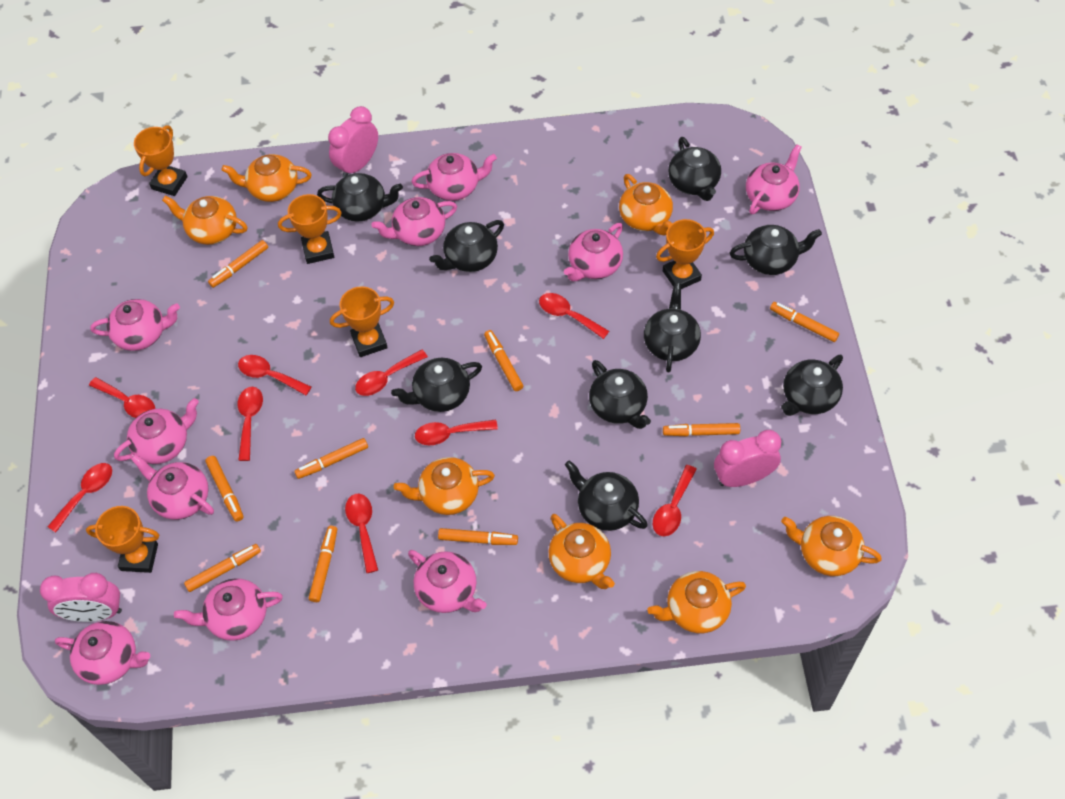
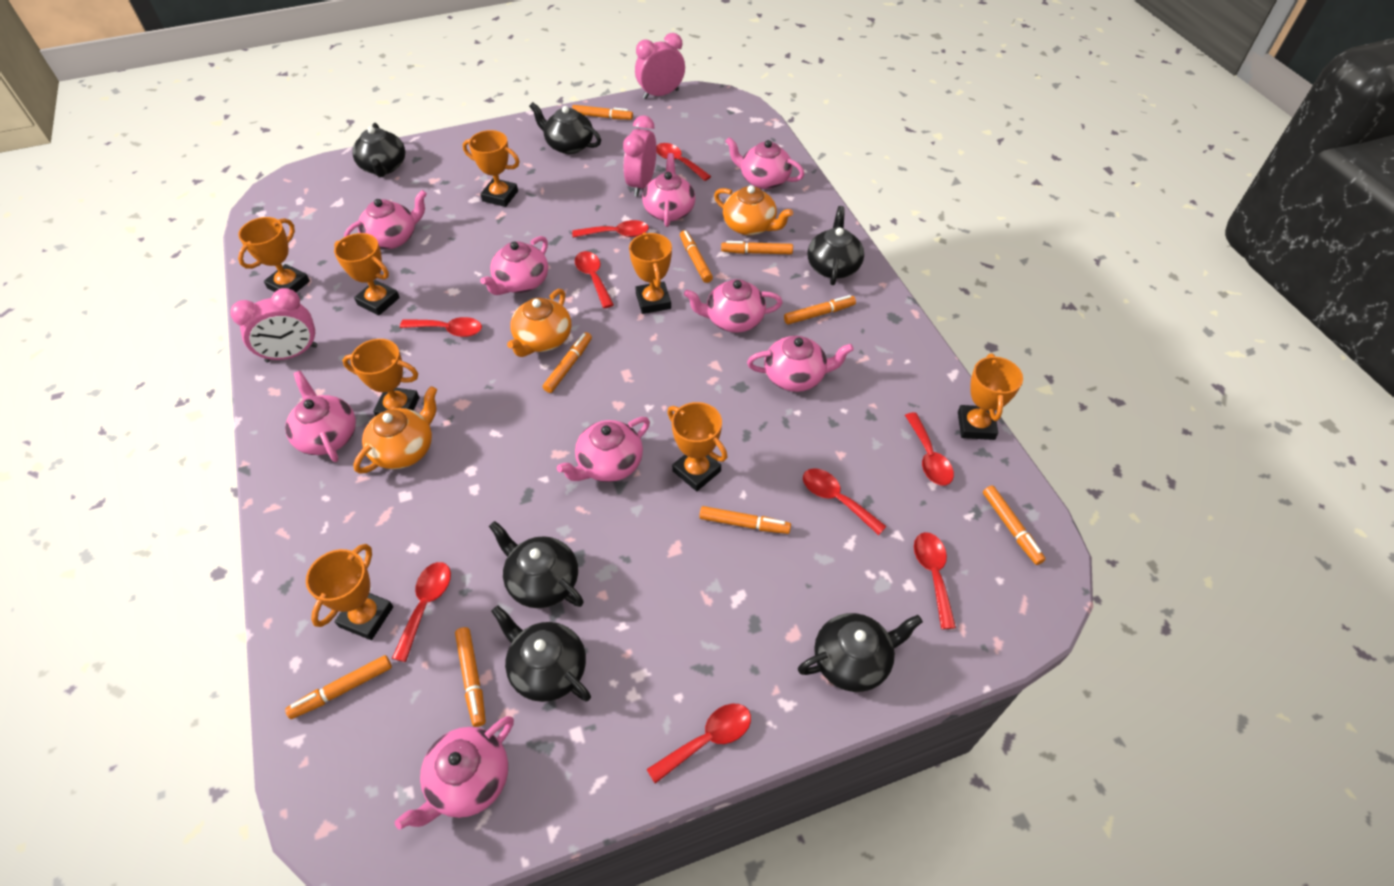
black teapot: [317,173,403,222] [391,358,482,412] [429,220,504,272] [565,460,648,531] [589,360,651,429] [644,283,701,372] [668,137,721,201] [730,225,822,275] [781,355,843,416] = 9 -> [352,123,405,177] [489,521,584,608] [491,605,591,702] [529,102,601,154] [798,613,923,692] [807,206,864,285] = 6
orange teapot: [162,196,248,245] [221,154,312,202] [394,457,495,515] [549,514,615,589] [619,174,673,236] [647,571,746,633] [781,516,882,576] = 7 -> [353,386,437,474] [507,289,571,357] [714,185,793,235] = 3
orange trophy: [86,506,159,573] [134,125,187,196] [278,194,342,264] [330,286,394,357] [656,219,714,289] = 5 -> [238,217,310,292] [306,544,393,640] [334,233,400,316] [342,339,419,416] [463,130,520,207] [629,232,672,314] [667,402,727,491] [958,354,1023,440] = 8
pink teapot: [55,621,150,685] [91,299,180,351] [114,398,199,464] [131,454,214,520] [174,578,283,641] [371,197,457,246] [408,550,487,613] [412,153,497,201] [564,223,623,282] [746,144,802,214] = 10 -> [285,371,356,462] [344,190,427,249] [395,716,514,830] [480,236,548,295] [557,417,650,482] [642,153,695,227] [684,279,783,333] [725,137,804,189] [747,336,854,392] = 9

